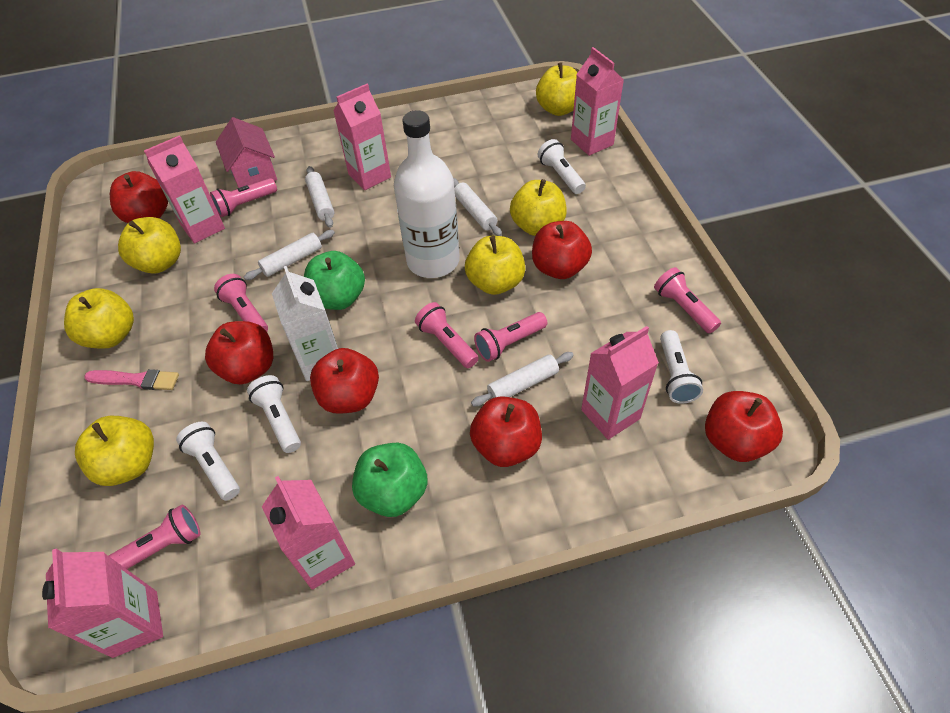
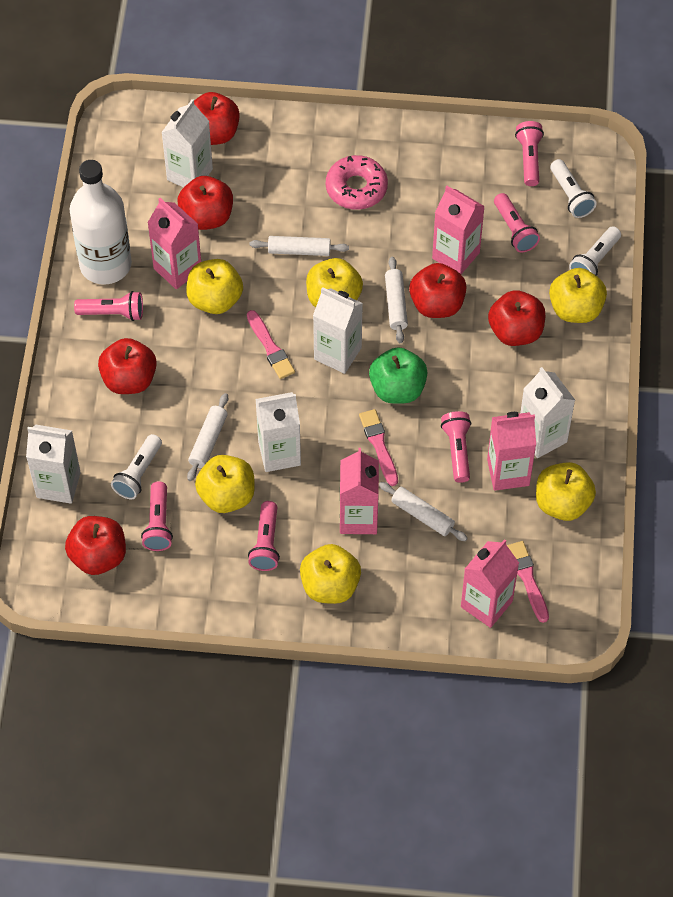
green apple: [304,251,365,310] [352,443,428,517] = 2 -> [369,347,428,404] = 1
pink brush: [84,369,179,390] = 1 -> [247,310,295,379] [359,409,398,486] [507,541,549,623] = 3
pink carton: [42,548,163,658] [144,135,225,243] [262,476,355,590] [333,84,391,190] [571,47,624,156] [581,326,659,440] = 6 -> [148,198,201,289] [340,448,379,534] [432,186,485,274] [461,539,519,628] [487,412,536,491] = 5
pink donut: none = 0 -> [326,155,388,210] = 1
pink house: [216,117,277,188] = 1 -> none = 0
white carton: [272,266,338,381] = 1 -> [26,424,81,504] [161,99,213,188] [255,392,301,472] [313,287,363,374] [520,367,575,458] = 5
white flashlight: [176,422,240,501] [247,375,301,453] [538,139,586,194] [660,330,703,404] = 4 -> [111,434,162,499] [550,159,596,218] [569,226,621,276] = 3

